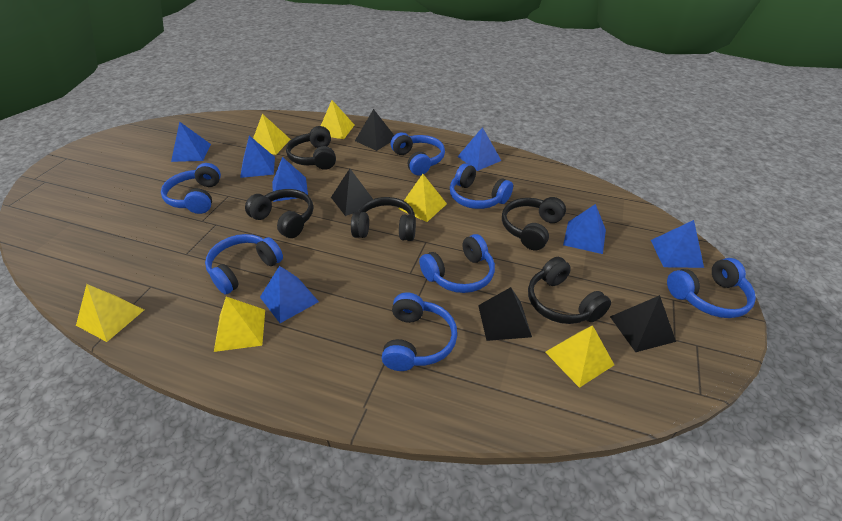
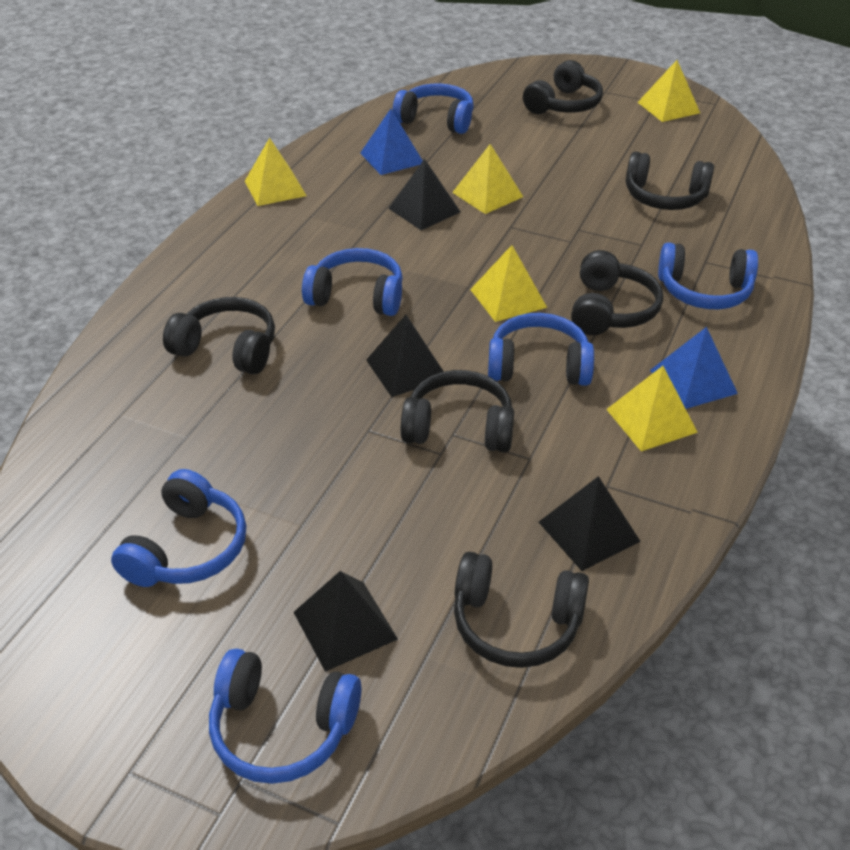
black headphones: [245,189,313,238] [286,126,336,170] [351,197,416,241] [502,197,566,250] [528,257,611,324] = 5 -> [163,297,275,374] [400,370,514,452] [454,552,589,668] [523,60,603,114] [571,250,663,335] [626,152,714,210] = 6
blue headphones: [161,163,221,214] [205,234,283,294] [382,293,457,371] [391,132,445,175] [419,234,495,293] [450,163,513,209] [667,258,756,318] = 7 -> [111,469,246,587] [209,648,361,784] [302,248,403,316] [393,84,474,134] [488,313,594,386] [658,243,758,309] = 6
blue pyramid: [171,121,211,162] [240,136,275,178] [260,266,319,323] [272,157,308,202] [457,127,501,171] [563,204,606,254] [651,220,704,268] = 7 -> [360,109,423,175] [650,327,738,409] = 2
yellow pyramid: [76,284,144,342] [214,297,265,352] [253,114,291,155] [321,100,354,139] [398,174,447,222] [545,325,614,388] = 6 -> [245,138,307,206] [452,144,523,214] [470,245,547,322] [606,366,698,451] [637,60,700,122] = 5

